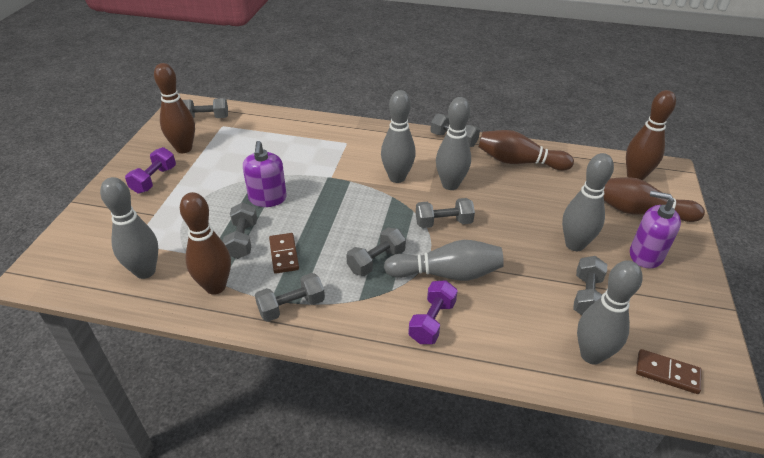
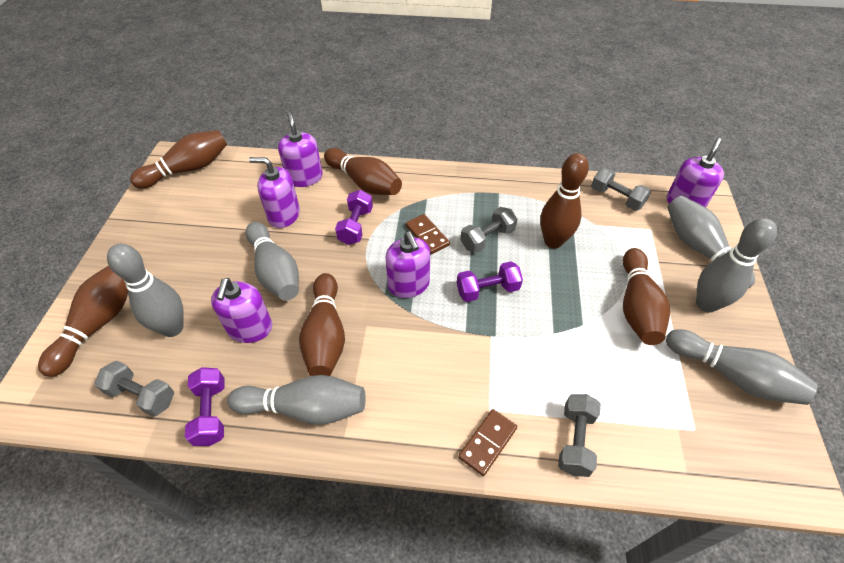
brown bowling pin: [154,63,195,153] [180,192,231,295] [478,130,574,171] [604,177,705,222] [626,90,676,180] = 5 -> [38,265,128,377] [130,130,227,188] [299,273,345,376] [324,148,402,195] [540,153,589,249] [623,248,670,345] = 6
grey dumbbell: [182,98,228,118] [223,202,257,259] [255,273,325,322] [347,227,406,276] [416,198,475,228] [430,114,480,147] [573,256,607,315] = 7 -> [95,361,174,417] [460,207,517,253] [558,394,601,477] [591,168,651,211] = 4
purple dumbbell: [125,147,176,194] [408,280,458,344] = 2 -> [185,367,225,446] [335,190,373,245] [457,261,523,302] = 3
purple soap dispenser: [243,141,287,207] [630,191,681,269] = 2 -> [211,278,272,343] [249,157,300,228] [278,112,323,187] [386,232,430,298] [667,138,724,207] = 5

